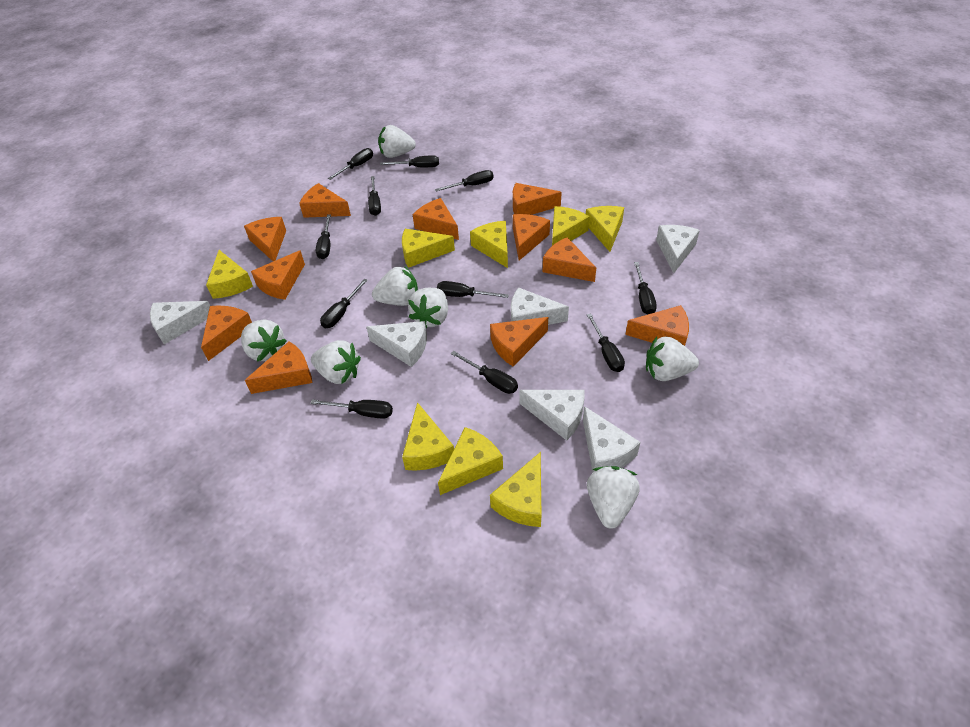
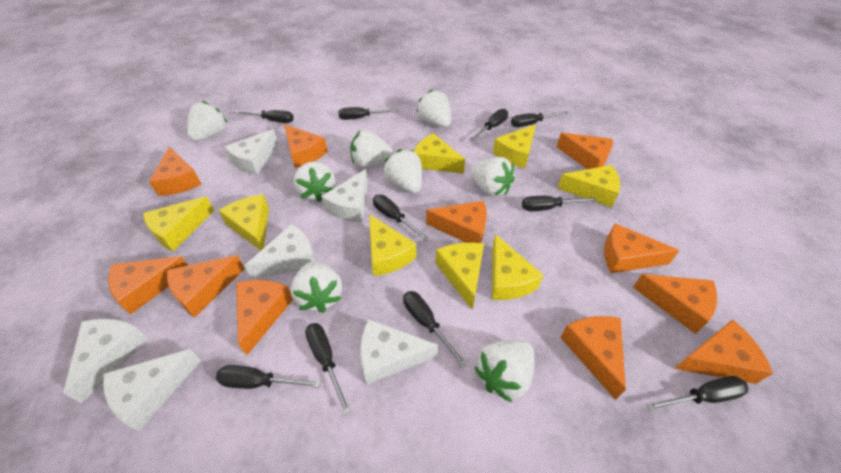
black screwdriver: [310,399,393,419] [316,214,331,259] [320,278,368,329] [328,148,373,180] [368,176,381,216] [380,155,439,167] [435,170,494,192] [437,281,509,298] [451,351,518,394] [587,313,625,372] [634,262,657,314] = 11 -> [216,365,321,389] [235,110,294,123] [305,323,351,415] [338,107,399,120] [373,195,429,241] [403,291,467,367] [469,109,508,141] [511,111,568,127] [522,196,597,211] [646,376,748,411] = 10
white strawberry: [241,320,287,362] [311,340,361,384] [372,266,418,306] [378,125,416,158] [408,288,448,328] [587,466,640,529] [646,337,699,381] = 7 -> [187,101,228,141] [291,261,342,313] [294,162,335,202] [350,130,394,168] [384,149,422,193] [417,90,451,127] [470,157,515,197] [474,340,534,403] = 8

